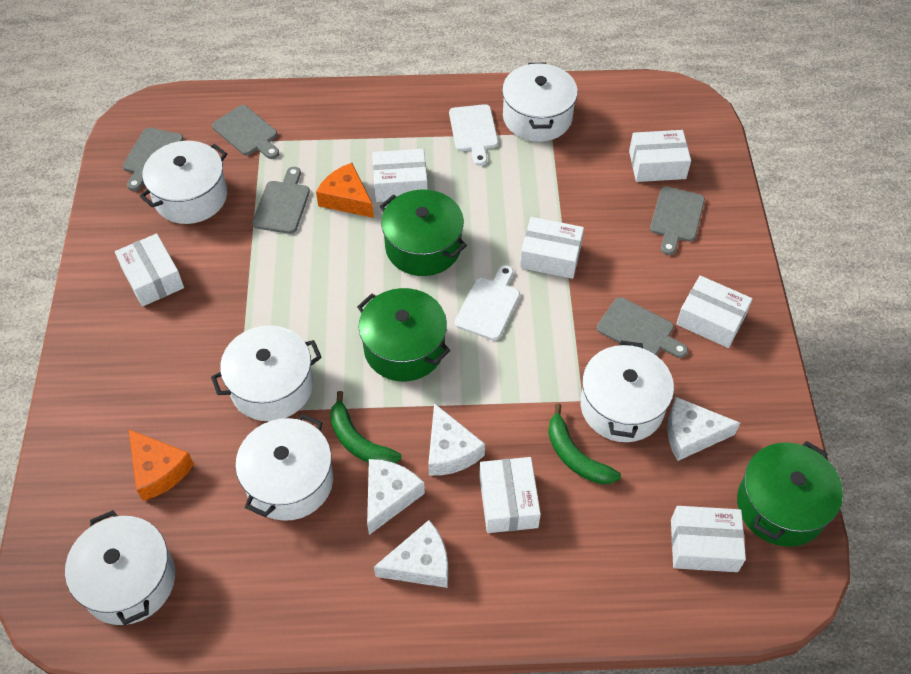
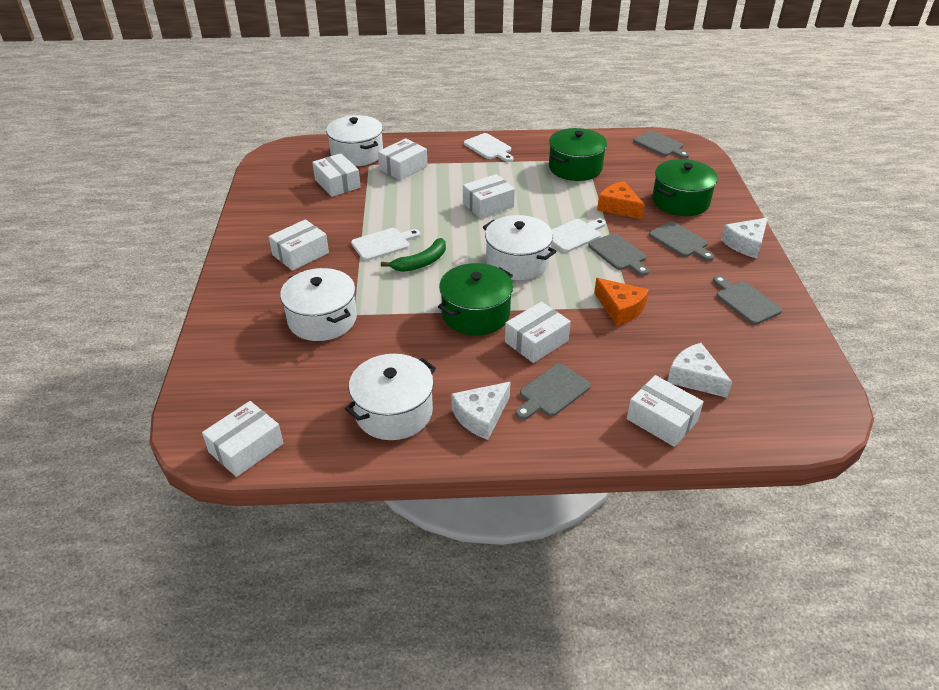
green banana: [330,391,402,463] [548,403,621,484] = 2 -> [381,238,446,272] = 1
white cheese: [367,459,425,535] [374,520,448,588] [428,403,485,476] [667,397,740,461] = 4 -> [451,382,511,440] [667,343,732,398] [721,218,768,258] = 3
white cutting board: [449,104,498,166] [455,265,520,340] = 2 -> [351,228,420,261] [464,133,513,162] [551,219,606,252] = 3
white pot: [65,510,175,625] [139,141,227,224] [211,325,322,421] [235,414,333,521] [502,63,578,142] [580,340,674,442] = 6 -> [280,268,357,341] [326,115,383,166] [345,354,436,440] [483,215,557,280] = 4

